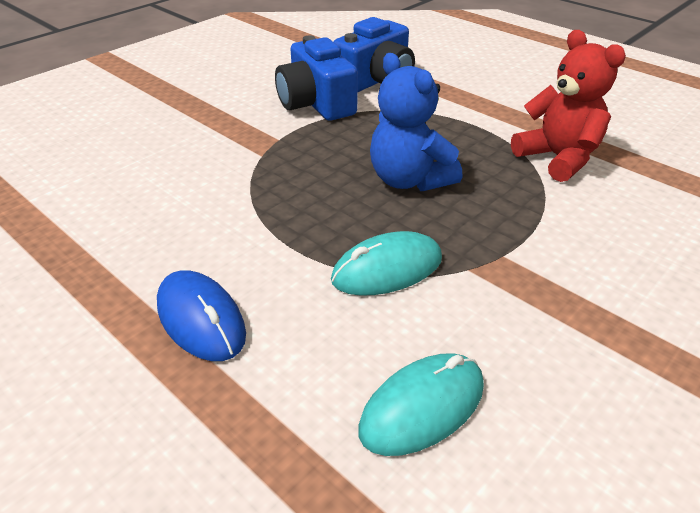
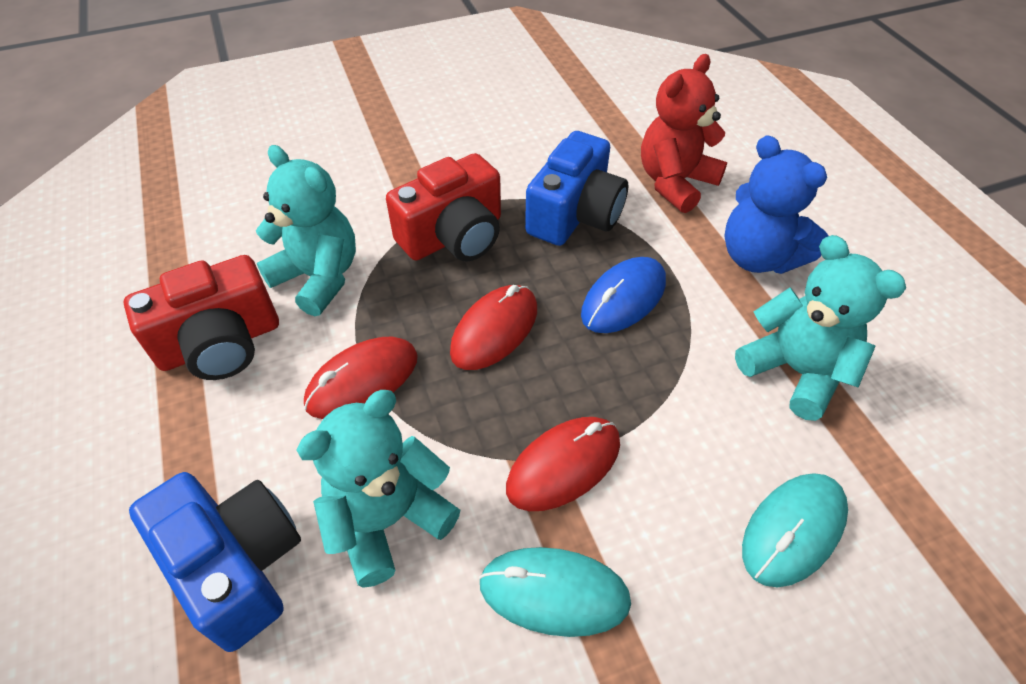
red camera: none = 0 -> [123,255,279,380] [386,153,501,262] = 2
red mouse: none = 0 -> [304,337,418,419] [450,285,537,370] [506,417,620,511] = 3
turquoise teddy bear: none = 0 -> [256,145,356,316] [297,390,460,588] [735,235,906,421] = 3

